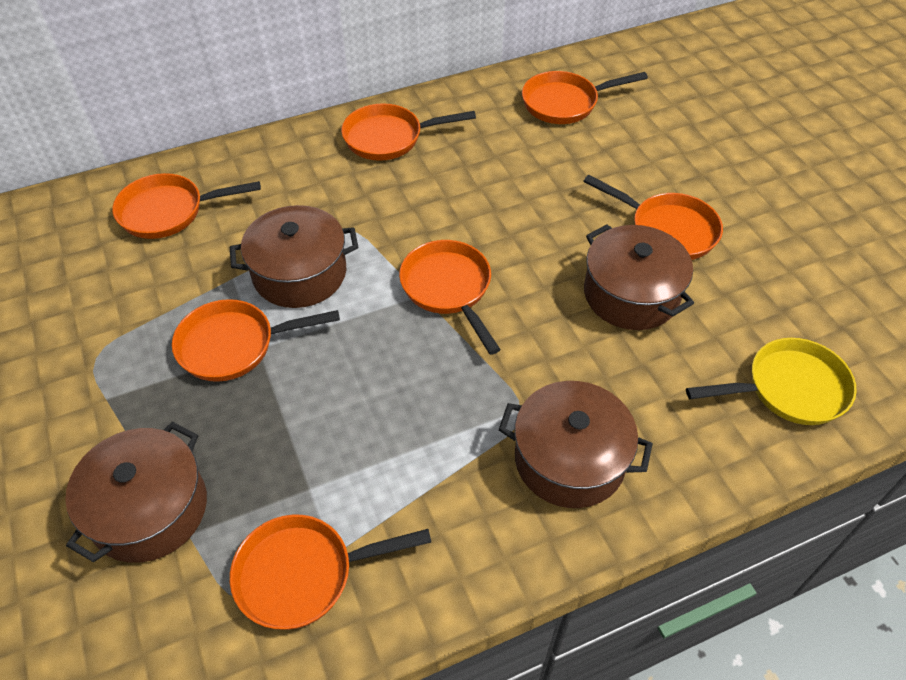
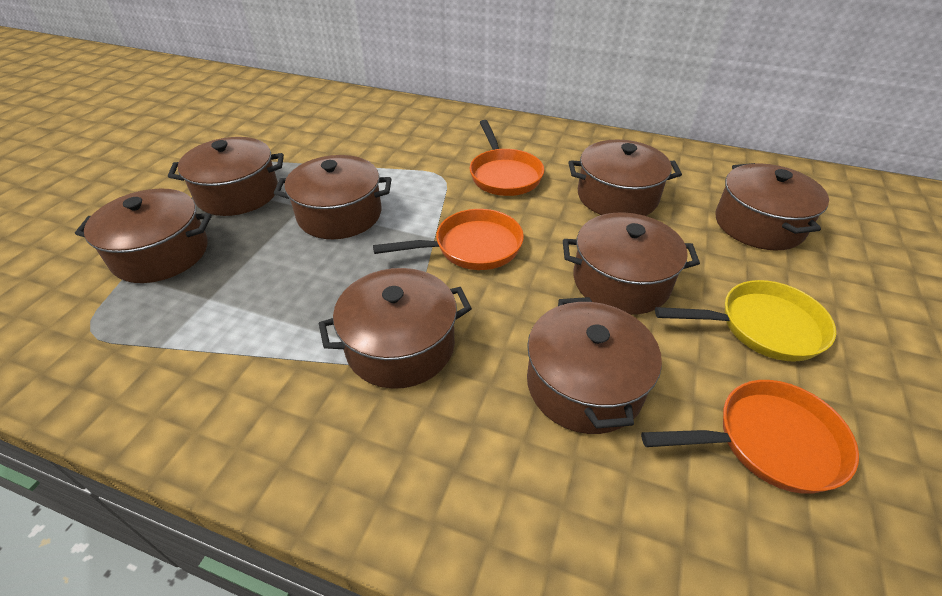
brown pot: [65,422,207,562] [230,205,358,308] [499,381,653,508] [584,224,694,330] = 4 -> [75,189,212,283] [168,137,284,216] [274,155,392,239] [319,268,472,389] [527,297,662,434] [563,212,700,315] [568,140,682,216] [716,163,829,250] = 8
orange pan: [112,173,261,239] [172,299,340,382] [230,514,431,630] [341,103,476,161] [399,240,501,355] [522,71,648,124] [583,175,723,260] = 7 -> [373,209,524,270] [470,120,544,196] [641,380,859,494] = 3

